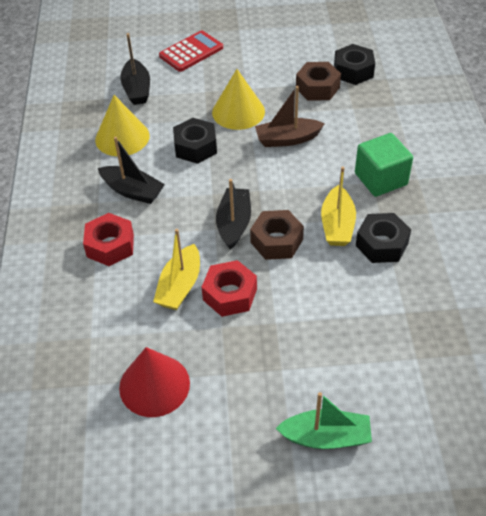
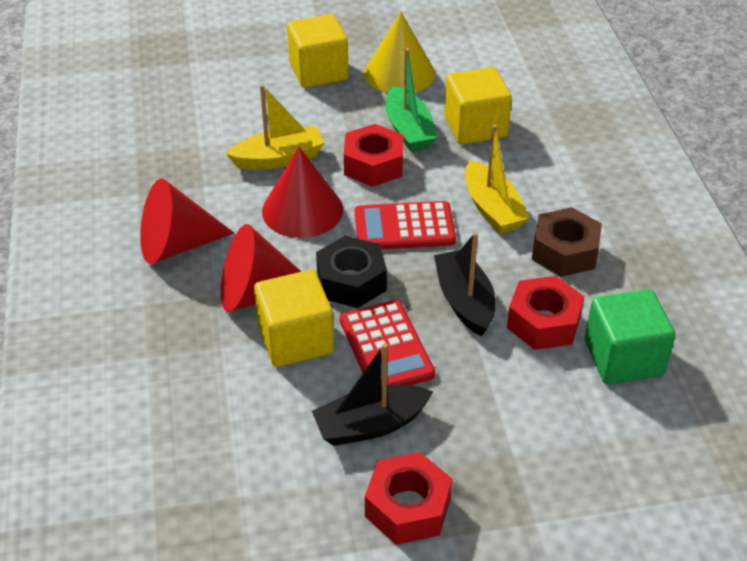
black boat: [98,137,165,204] [120,33,150,105] [216,179,251,250] = 3 -> [312,343,433,446] [434,232,495,337] = 2
black nut: [173,118,217,164] [334,44,375,85] [356,213,411,263] = 3 -> [316,236,387,308] = 1
brown boat: [255,86,325,147] = 1 -> none = 0
brown nut: [250,210,304,260] [296,62,341,101] = 2 -> [532,207,602,277] = 1
red calculator: [159,30,223,72] = 1 -> [340,300,435,385] [355,201,456,250] = 2
red cone: [119,347,190,417] = 1 -> [140,179,234,264] [221,224,302,312] [262,147,343,238] = 3
red nut: [83,213,134,266] [202,260,257,317] = 2 -> [344,124,403,187] [365,452,452,545] [507,276,584,350] = 3
yellow cone: [95,95,150,156] [212,69,265,130] = 2 -> [364,12,435,93] = 1
yellow cube: none = 0 -> [254,270,334,367] [287,14,349,88] [444,67,512,144] = 3

